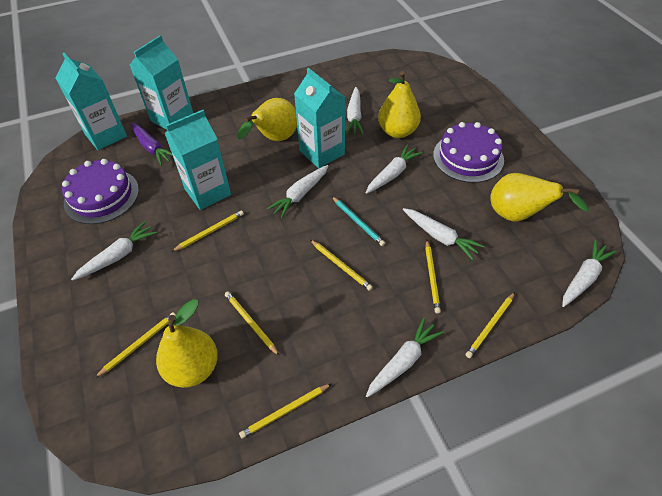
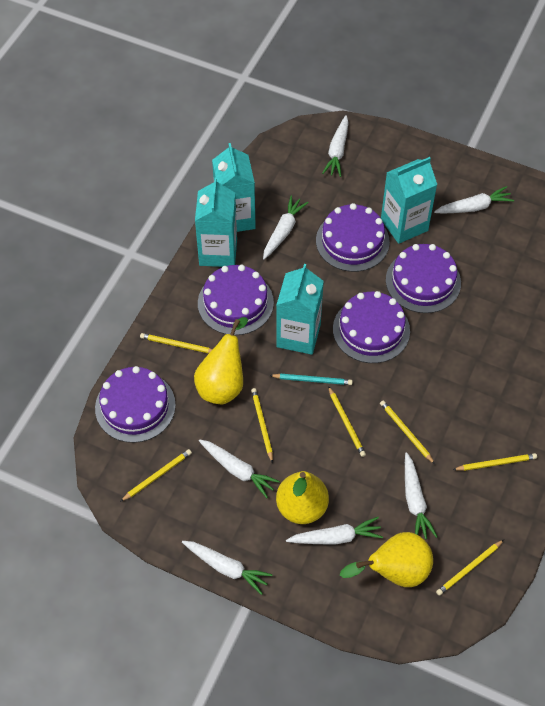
purple cake: [62,159,139,224] [433,122,504,183] = 2 -> [95,366,176,443] [198,265,274,335] [316,203,390,272] [333,291,410,363] [386,244,461,313] = 5
purple carrot: [130,123,173,166] = 1 -> none = 0
yellow pear: [156,299,218,388] [237,98,297,141] [378,71,421,138] [490,173,589,222] = 4 -> [194,317,248,404] [276,471,329,524] [340,532,433,587] = 3

